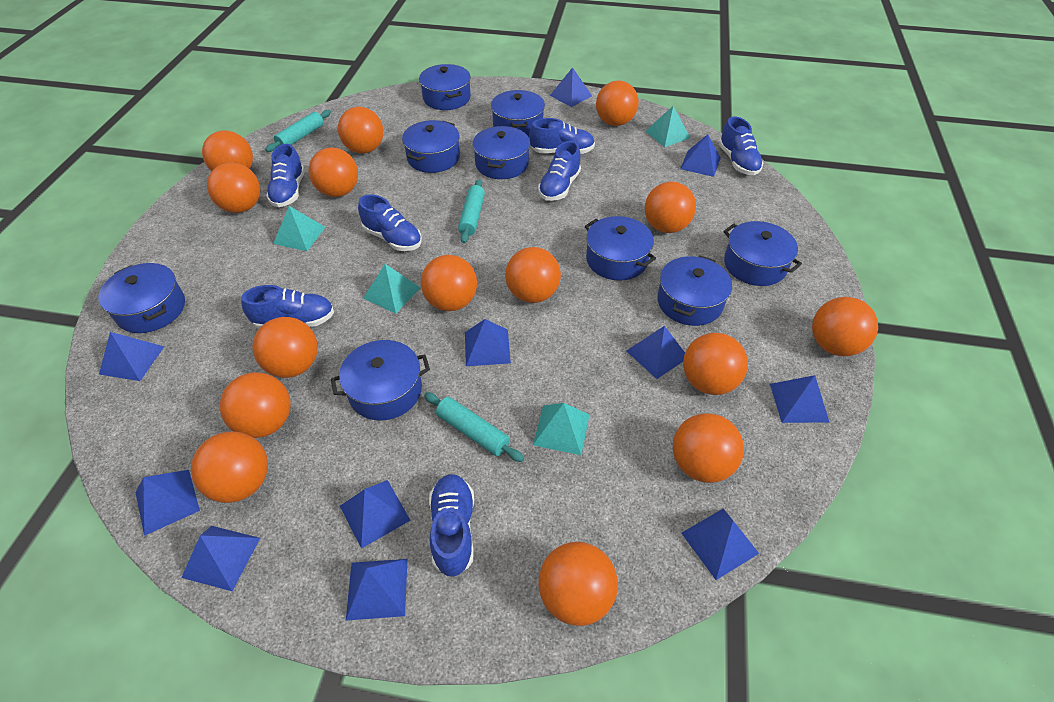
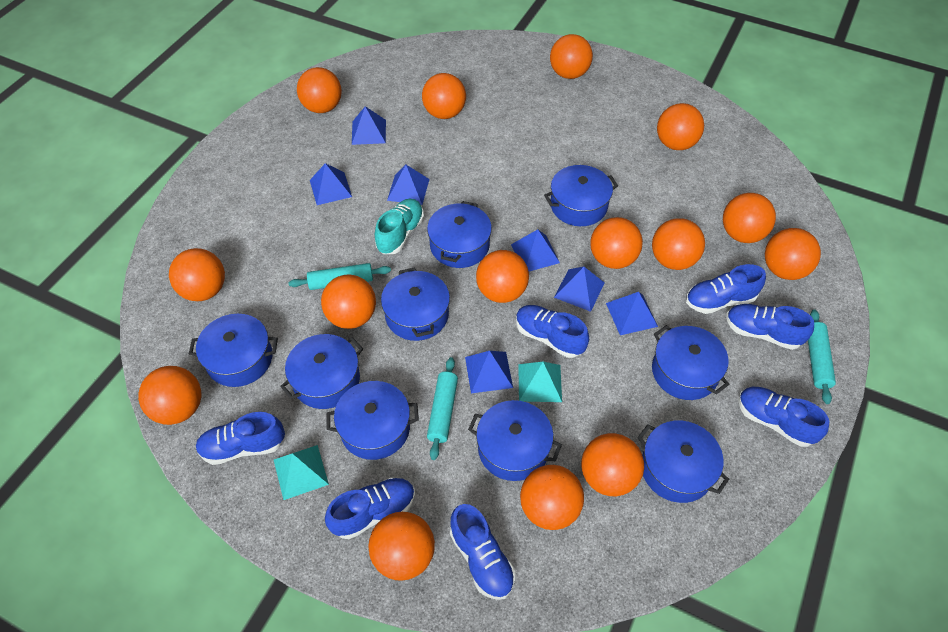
blue pyramid: [99,332,165,381] [135,470,200,536] [181,526,260,591] [340,480,411,549] [346,559,408,621] [465,319,511,366] [550,67,592,107] [626,326,685,379] [680,134,721,177] [681,509,759,580] [770,375,829,423] = 11 -> [310,163,352,205] [352,106,386,145] [387,165,429,205] [465,351,513,393] [511,229,560,271] [554,267,605,312] [606,292,658,335] = 7
turquoise pyramid: [273,206,325,251] [363,264,420,314] [533,403,590,455] [645,106,690,147] = 4 -> [274,445,329,500] [518,362,562,402] = 2
turquoise shoe: none = 0 -> [375,199,424,254] = 1

